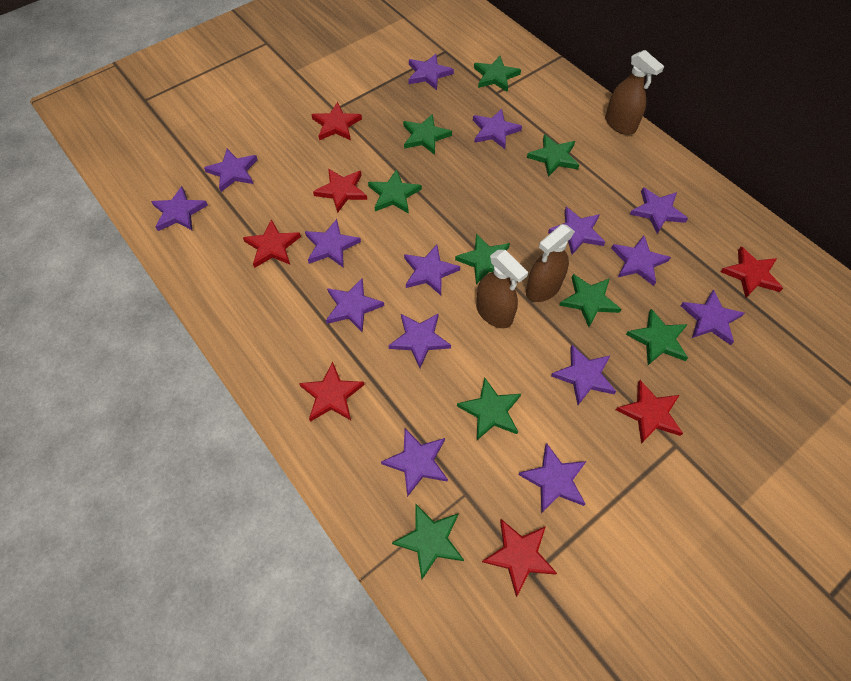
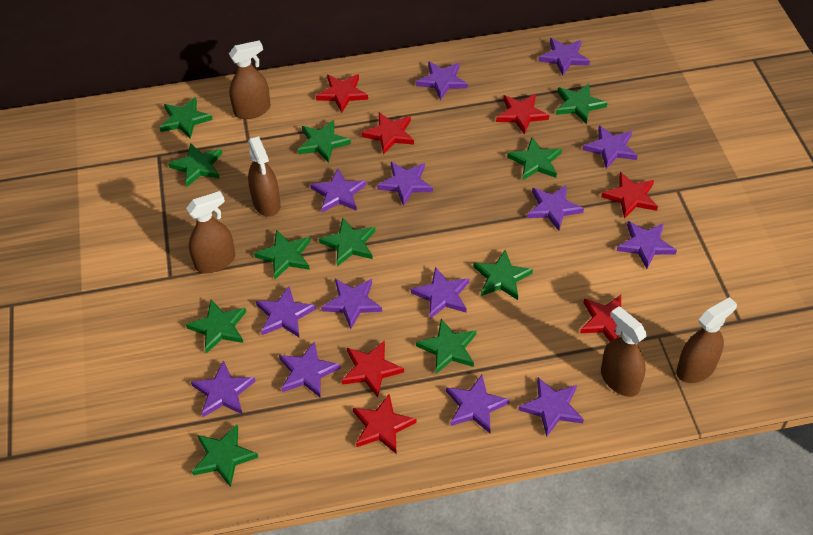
brown spray bottle: [476,250,528,328] [526,224,575,302] [605,50,664,135] = 3 -> [186,191,235,273] [229,40,271,119] [248,136,281,217] [601,306,647,397] [676,297,737,383] = 5
green star: [368,169,422,214] [392,503,464,579] [403,114,452,155] [455,234,510,284] [457,377,521,440] [474,56,521,92] [527,134,579,177] [559,274,621,327] [626,309,688,365] = 9 -> [159,97,213,139] [168,143,222,187] [186,300,246,353] [192,425,258,487] [254,230,311,279] [298,120,351,163] [319,218,376,266] [416,319,476,374] [473,250,533,300] [507,138,562,180] [556,83,607,124] = 11
purple star: [151,186,208,231] [204,149,258,192] [305,219,361,268] [326,278,384,333] [381,428,448,497] [388,313,451,368] [404,245,460,295] [408,54,454,90] [473,109,522,149] [518,443,587,513] [548,207,605,255] [551,345,616,405] [611,236,671,286] [630,187,688,234] [680,289,745,345] = 15 -> [191,360,256,417] [256,286,316,337] [279,341,341,398] [310,168,366,213] [321,279,382,329] [377,162,433,206] [411,267,469,319] [416,61,468,100] [446,375,510,433] [518,378,584,437] [527,185,584,231] [538,38,590,75] [583,125,638,169] [617,221,677,269] = 14

